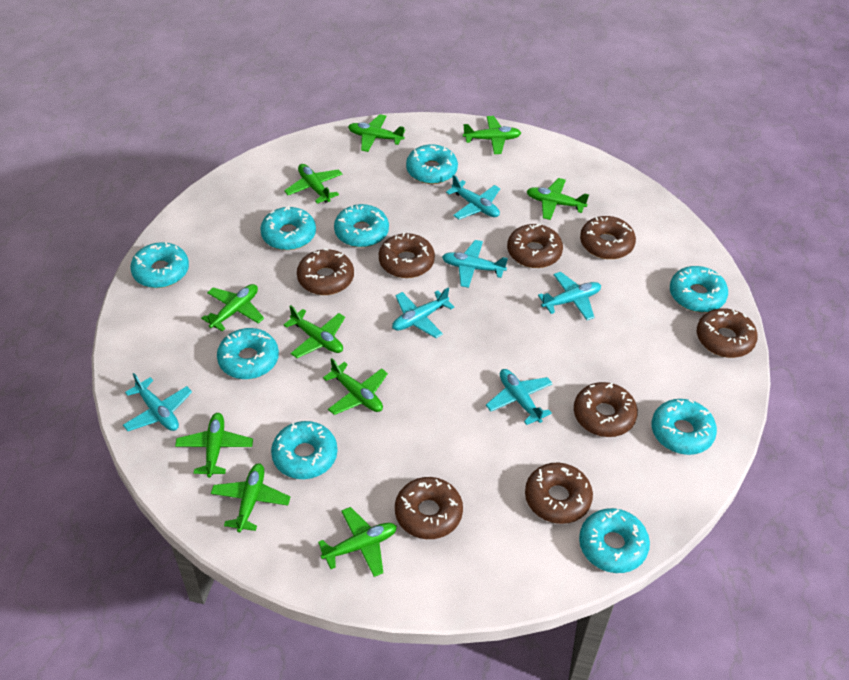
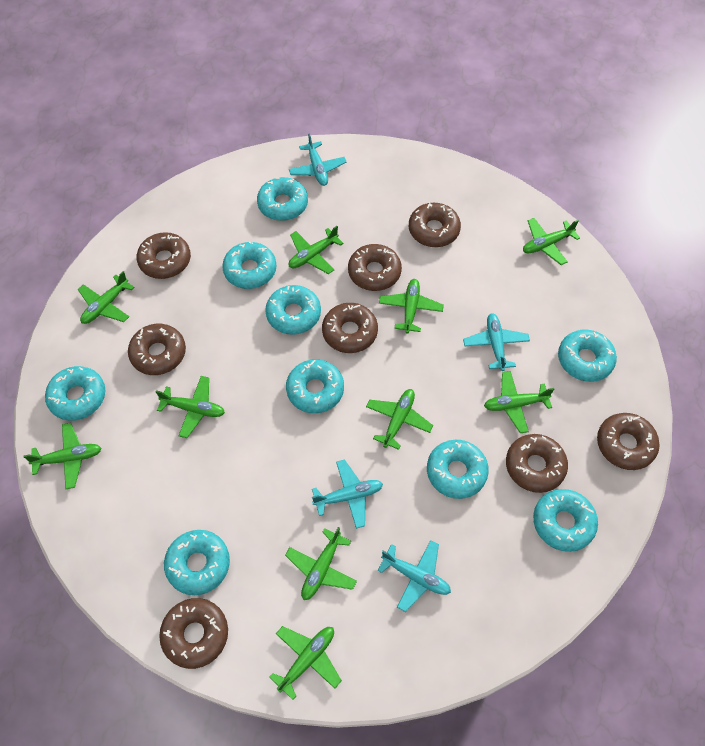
turquoise plane: [123,373,192,431] [392,287,454,338] [442,240,508,288] [446,175,500,219] [486,369,553,425] [538,272,601,320] = 6 -> [289,133,346,186] [312,459,383,529] [378,540,451,612] [463,313,530,371] = 4

